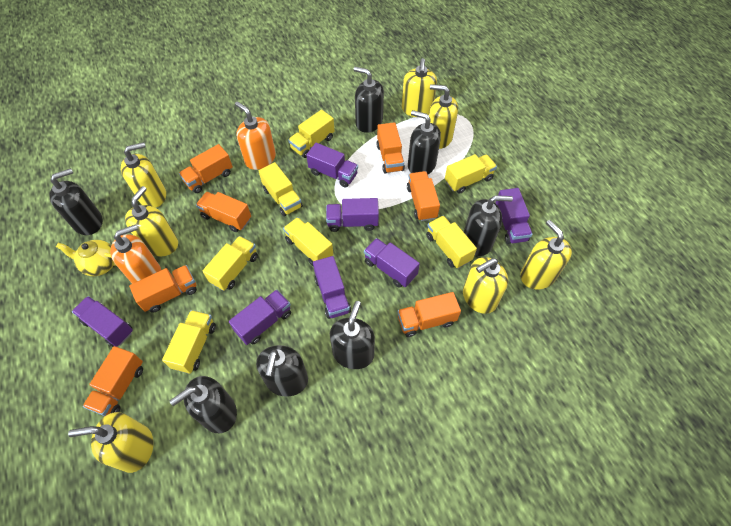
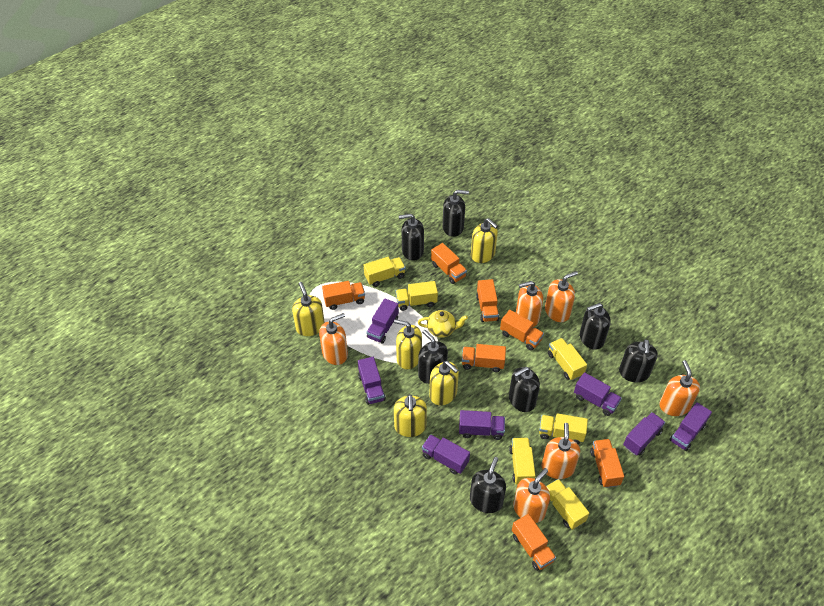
orange soap dispenser: [110,224,161,284] [235,102,276,170] = 2 -> [319,313,348,365] [513,468,550,523] [516,281,543,327] [542,423,580,479] [545,271,578,322] [659,360,700,416] = 6
yellow soap dispenser: [68,412,153,473] [121,142,166,208] [125,186,178,257] [402,58,437,117] [429,84,458,149] [463,257,508,314] [520,220,572,289] = 7 -> [292,282,325,336] [394,319,422,369] [394,394,427,437] [429,361,459,406] [471,218,498,263] = 5
yellow truck: [162,310,216,374] [202,236,258,291] [258,162,303,216] [283,217,333,266] [288,110,335,158] [426,216,477,268] [445,154,497,194] = 7 -> [364,257,406,287] [396,281,438,311] [509,438,536,485] [539,413,588,444] [546,479,589,530] [548,338,587,380] = 6

